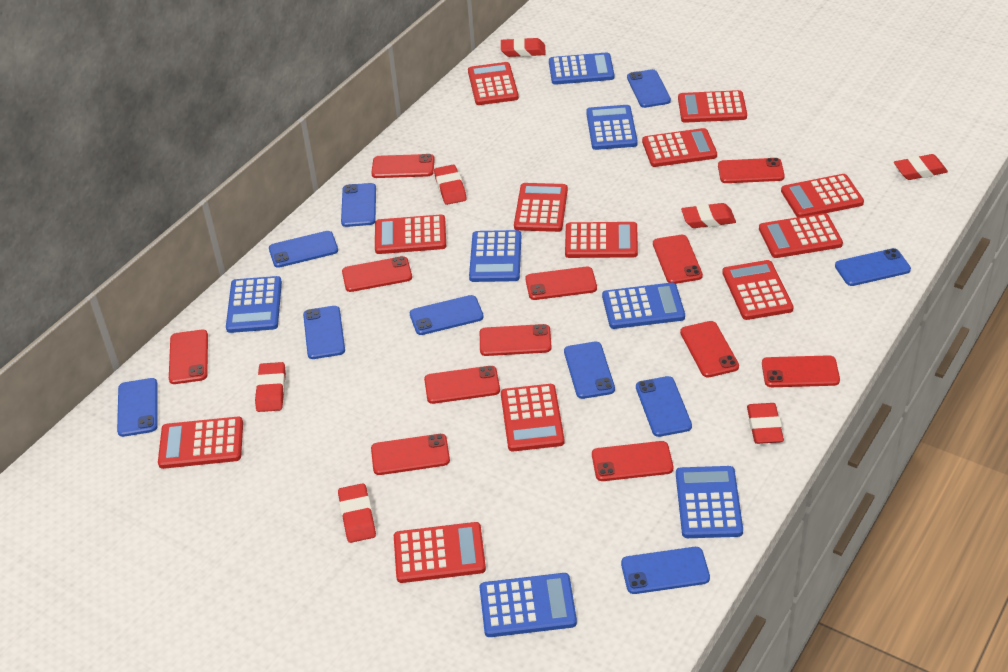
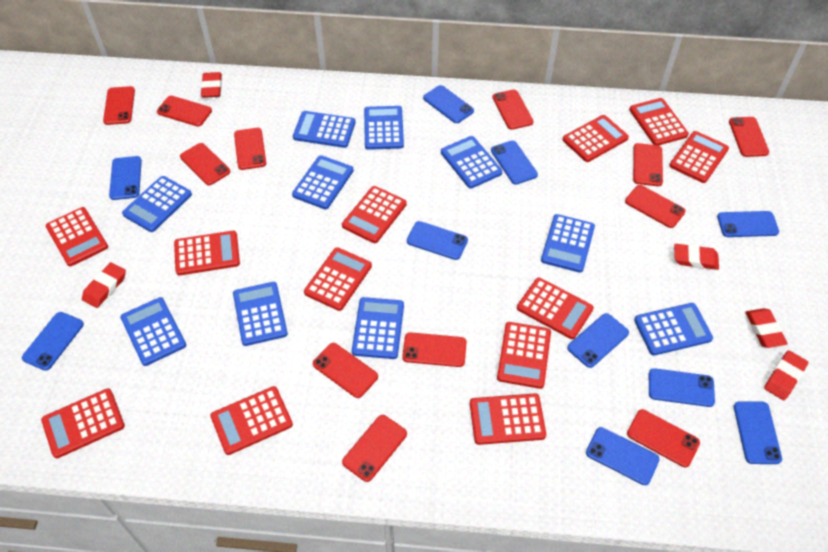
blue calculator: [226,276,282,333] [469,230,521,282] [480,573,577,637] [549,52,614,85] [586,105,638,150] [602,282,685,329] [676,466,743,538] = 7 -> [120,297,186,366] [122,176,192,232] [233,282,288,346] [292,155,354,209] [293,111,356,148] [352,297,404,359] [364,106,404,150] [441,136,502,189] [541,214,595,273] [634,303,713,356] = 10
red eraser: [255,362,286,412] [338,483,376,543] [434,165,467,205] [501,38,546,57] [681,203,736,228] [747,403,784,444] [894,154,948,180] = 7 -> [82,262,126,308] [201,72,222,98] [674,244,719,270] [745,308,787,348] [764,350,808,400] = 5

